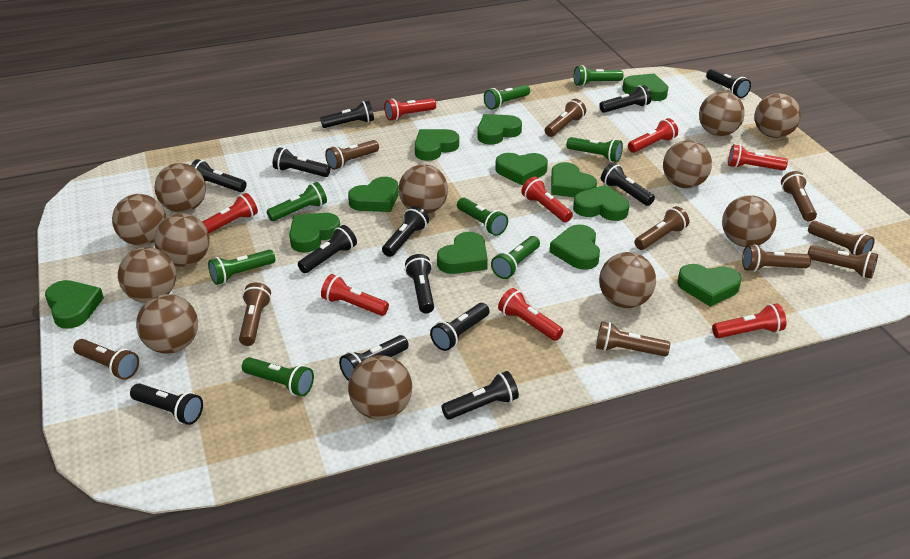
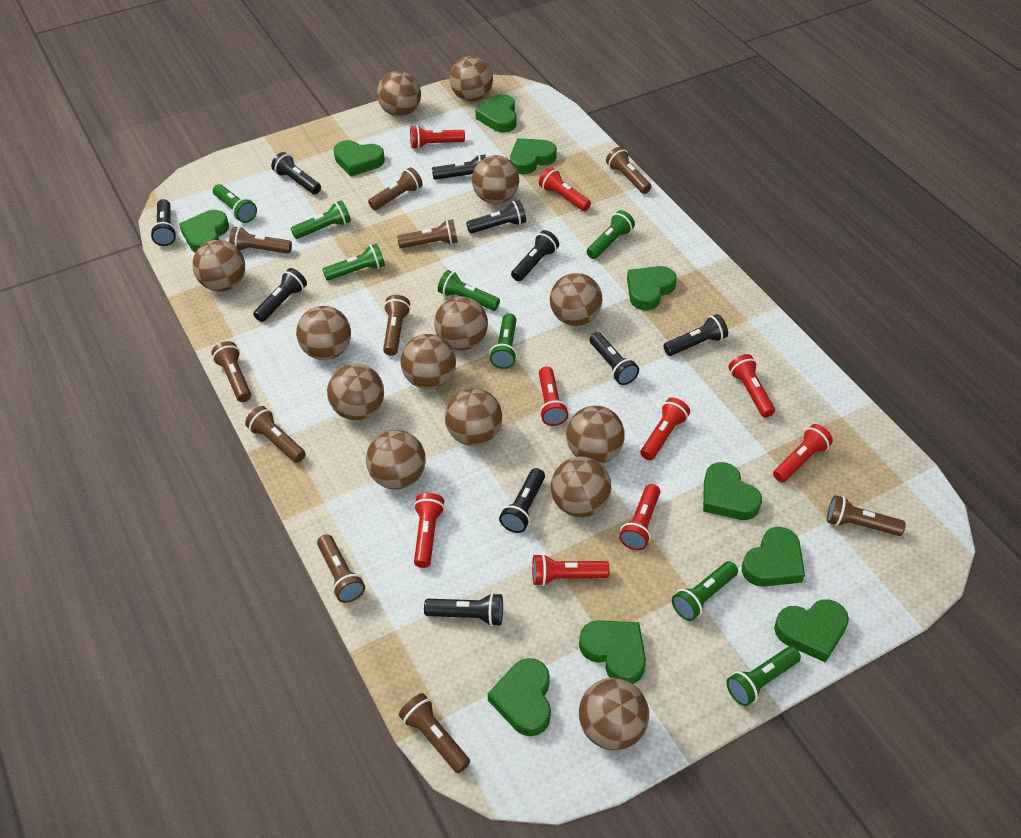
black flashlight: [130,383,203,425] [191,159,246,192] [273,147,331,177] [298,225,357,273] [320,101,374,128] [339,335,409,381] [382,206,429,257] [405,254,434,314] [430,303,490,351] [441,371,519,420] [599,85,651,113] [601,162,655,206] [706,69,751,98] = 13 -> [150,199,177,246] [253,268,307,322] [271,152,321,194] [424,593,503,626] [432,154,486,180] [466,200,526,234] [499,468,545,533] [511,230,559,281] [589,332,639,385] [664,314,728,356] = 10
brown ball: [112,194,166,246] [118,247,176,303] [136,294,198,354] [154,213,210,267] [155,163,206,213] [348,355,412,420] [399,164,448,214] [599,252,656,308] [663,140,712,188] [699,91,745,136] [722,195,776,247] [755,93,801,138] = 12 -> [192,240,245,292] [296,306,351,360] [327,364,384,420] [366,430,426,489] [377,71,421,117] [401,334,456,389] [434,296,488,350] [445,388,502,446] [450,56,493,102] [472,155,519,204] [550,273,602,326] [551,457,611,517] [566,406,625,464] [579,678,649,750] = 14
green heart: [45,280,104,329] [289,213,340,253] [348,177,398,212] [414,129,459,161] [437,232,488,274] [477,114,522,144] [495,153,548,185] [550,224,600,270] [551,162,597,197] [573,185,629,221] [622,73,668,101] [677,264,742,307] = 12 -> [179,210,229,253] [334,140,385,176] [475,94,517,133] [488,658,551,736] [510,138,557,174] [579,620,646,684] [627,266,677,311] [703,462,762,520] [742,527,805,587] [774,599,849,663] = 10
red flashlight: [202,193,258,233] [321,274,389,316] [384,98,436,121] [498,288,563,341] [521,177,573,222] [628,118,678,153] [712,303,786,338] [728,144,788,170] = 8 -> [410,125,465,149] [414,493,445,568] [532,554,609,586] [539,167,591,211] [539,367,568,426] [619,484,660,550] [641,398,690,460] [728,354,775,418] [773,424,833,483] = 9

